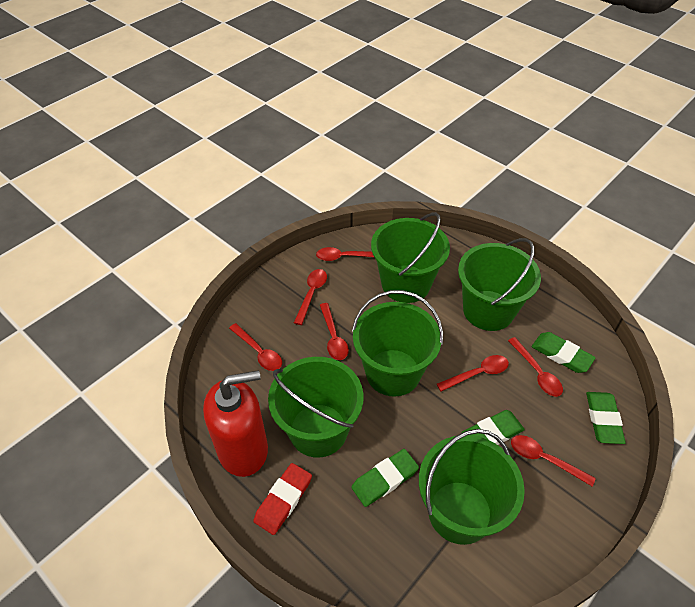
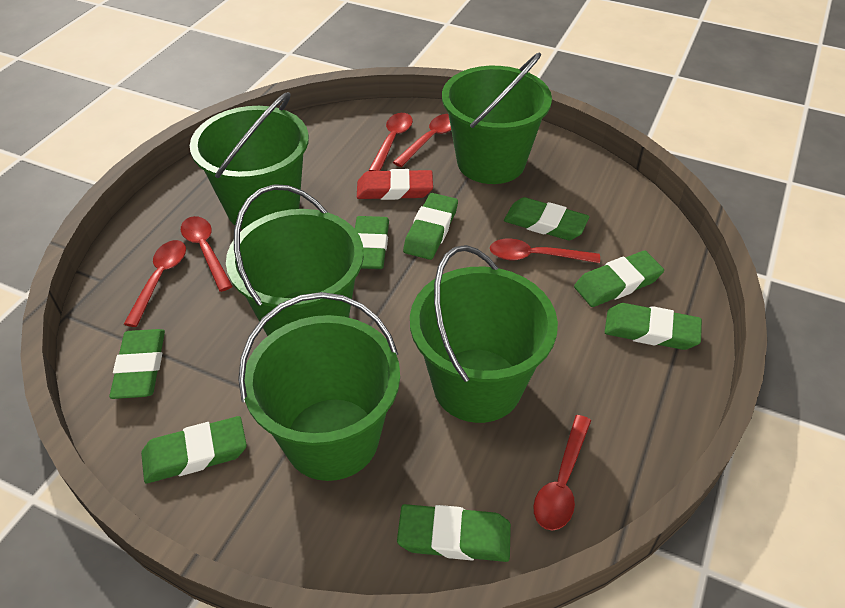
green eraser: [351,449,419,507] [461,410,525,445] [532,332,596,373] [586,392,626,444] = 4 -> [109,329,165,399] [141,416,247,484] [355,216,389,269] [397,504,511,562] [403,193,458,260] [504,197,589,240] [574,251,664,307] [605,303,702,350] = 8
red soap dispenser: [203,370,268,477] = 1 -> none = 0
red spoon: [229,323,282,371] [294,269,327,325] [316,247,374,261] [320,303,349,360] [437,355,509,391] [508,337,563,397] [511,435,596,487] = 7 -> [124,240,186,327] [181,216,233,292] [368,113,413,171] [393,114,451,167] [490,239,600,263] [533,415,591,531] = 6

